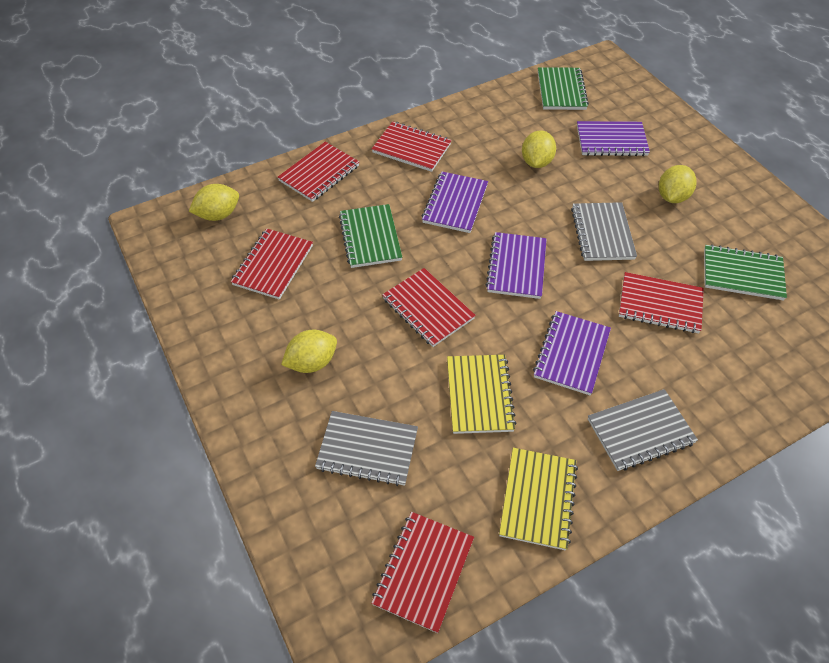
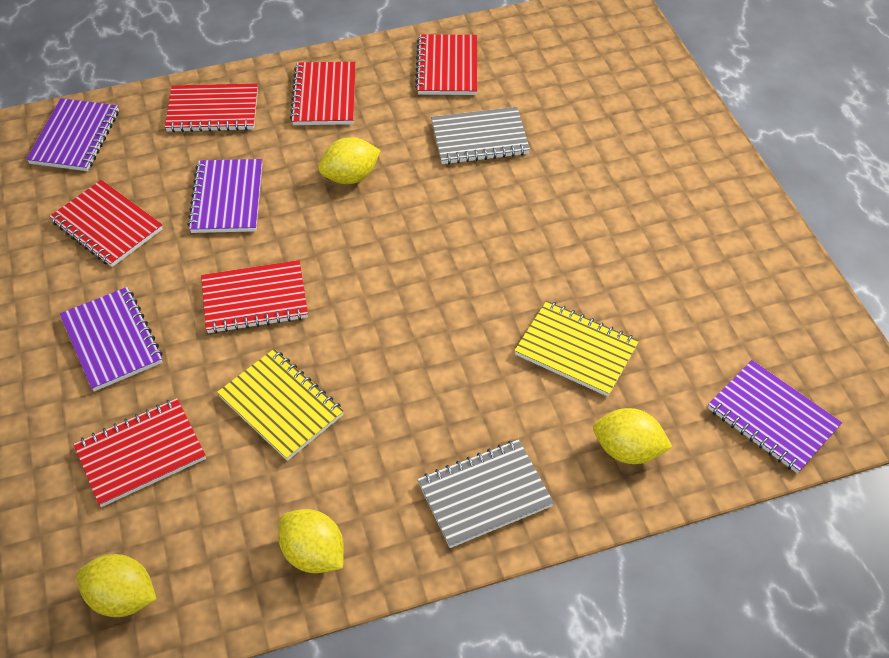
green notebook: [339,204,402,268] [538,67,589,110] [704,244,787,300] = 3 -> none = 0
grey notebook: [315,411,418,486] [571,202,637,261] [588,389,698,471] = 3 -> [417,440,554,548] [431,107,530,165] = 2

